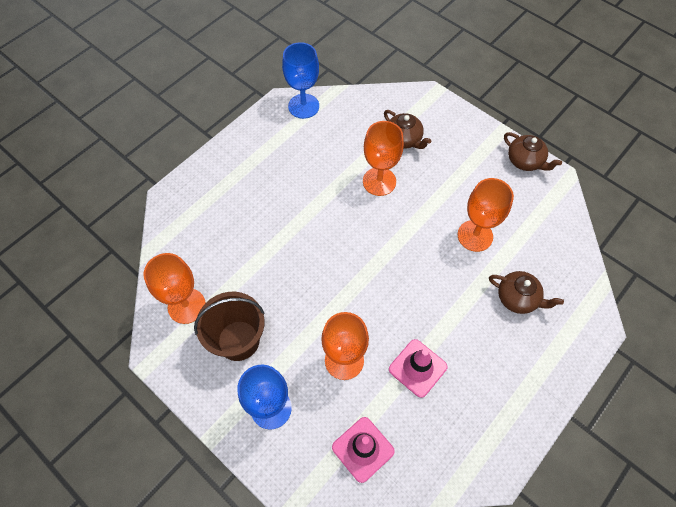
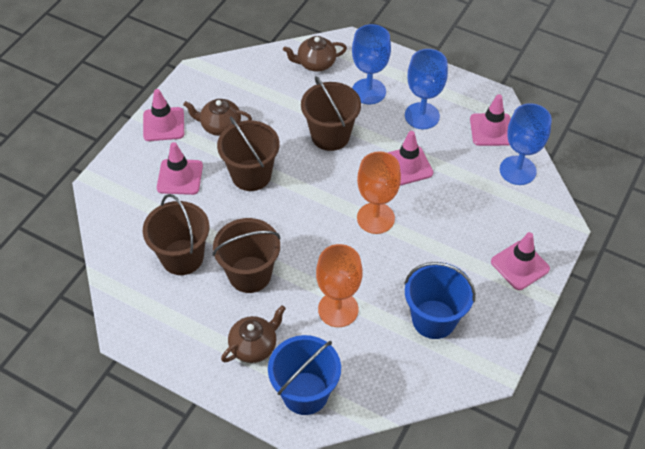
blue bucket: none = 0 -> [268,335,341,415] [404,262,476,339] = 2
blue goblet: [237,365,292,430] [282,42,319,119] = 2 -> [352,24,391,104] [405,49,448,129] [500,103,552,185] = 3
brown bucket: [194,292,265,361] = 1 -> [143,194,209,275] [213,218,281,293] [217,117,280,191] [301,76,361,151] = 4
orange goblet: [143,253,206,324] [321,312,369,380] [363,121,404,196] [458,178,514,252] = 4 -> [316,244,363,327] [357,151,401,234] = 2
pink traffic cone: [332,417,395,483] [389,339,447,398] = 2 -> [143,89,184,141] [157,142,203,195] [388,131,433,186] [470,94,511,146] [491,232,550,290] = 5

